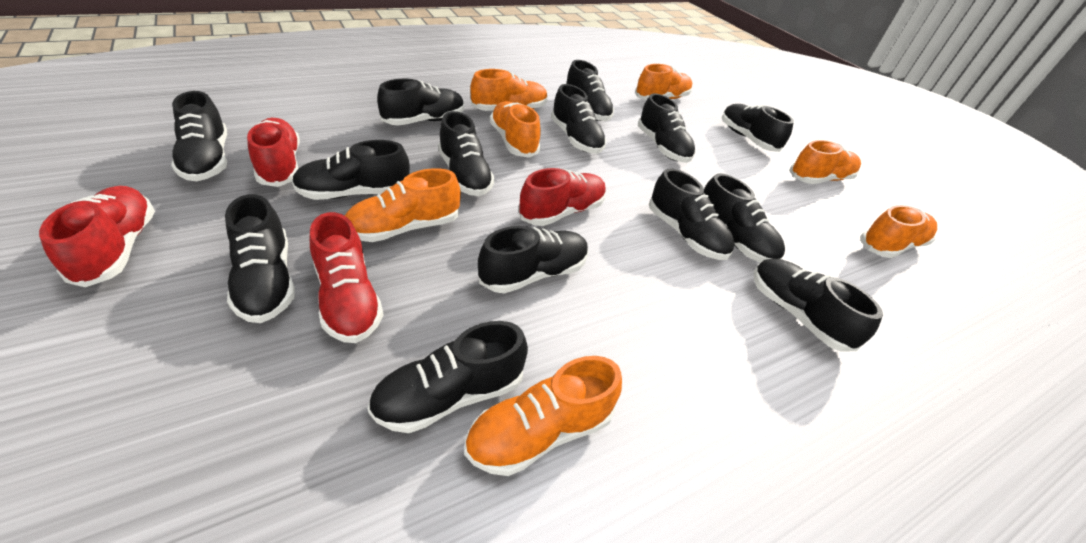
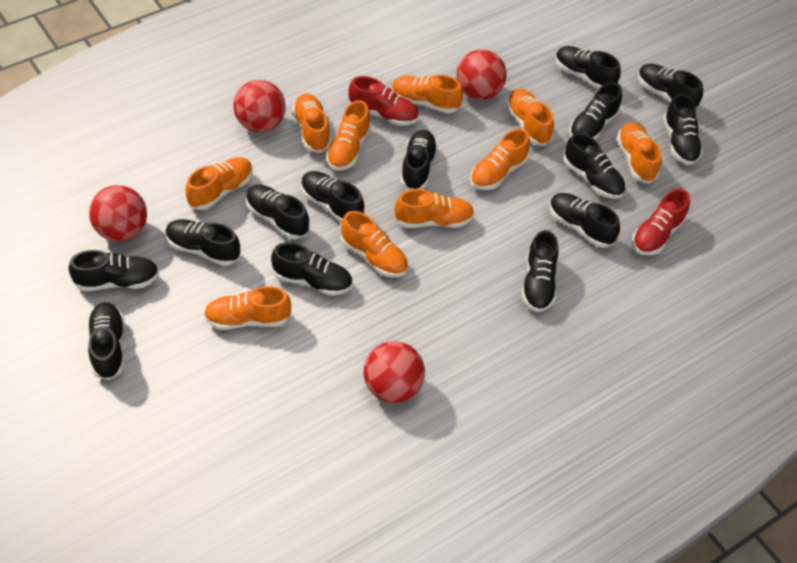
orange shoe: [344,168,461,242] [464,356,622,476] [470,69,548,111] [490,101,541,158] [635,64,692,100] [789,140,861,184] [860,205,937,258] = 7 -> [185,157,253,210] [204,286,291,330] [292,93,331,153] [326,100,371,171] [341,211,408,277] [392,75,463,114] [394,189,474,228] [470,129,530,190] [506,89,554,146] [617,122,661,184] = 10
red ball: none = 0 -> [89,185,147,242] [234,80,286,132] [364,341,425,403] [456,49,507,100] = 4
red shoe: [39,186,155,287] [247,118,300,187] [310,212,384,343] [518,168,606,226] = 4 -> [348,76,419,126] [632,189,690,255] = 2

